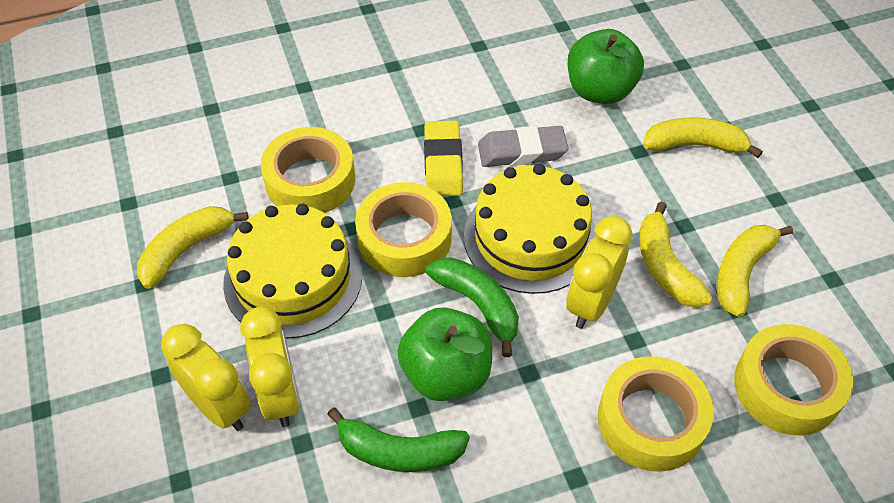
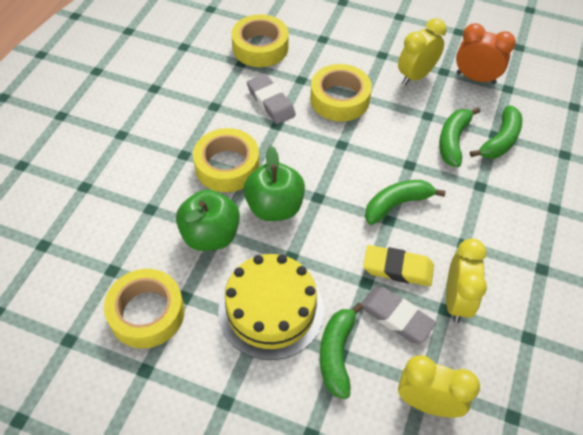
green banana: [327,407,470,472] [426,257,519,357] = 2 -> [320,303,363,399] [365,180,446,225] [439,107,480,167] [470,105,522,159] = 4
grey eraser: [478,126,568,167] = 1 -> [247,74,296,124] [361,287,436,343] = 2
orange clock: none = 0 -> [456,23,516,84] = 1
yellow banana: [137,206,248,289] [639,201,712,307] [643,117,763,158] [717,225,793,317] = 4 -> none = 0
yellow cake: [223,204,362,339] [464,164,597,294] = 2 -> [218,254,324,360] = 1

